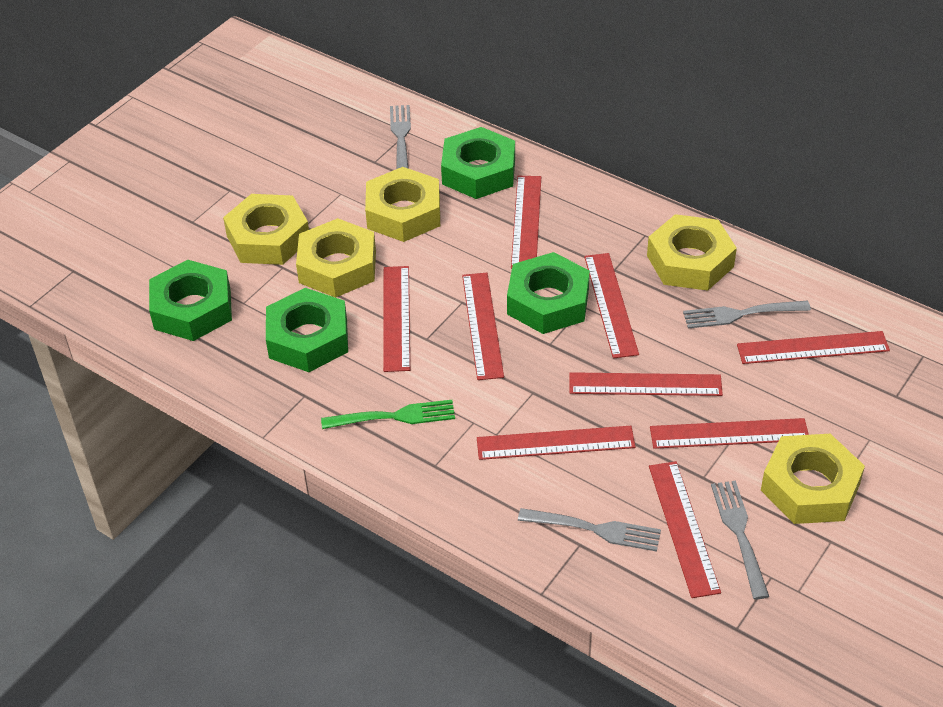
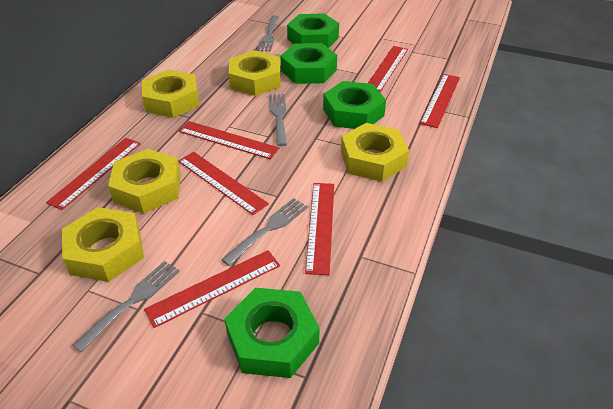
green fork: [321,400,455,429] = 1 -> none = 0
red ruler: [383,266,410,372] [462,273,504,380] [477,426,635,460] [511,176,541,269] [569,372,723,396] [584,253,639,358] [649,461,721,598] [650,418,809,449] [737,331,890,364] = 9 -> [46,138,141,210] [144,250,280,328] [178,152,269,215] [179,121,279,159] [305,183,334,275] [368,46,408,92] [420,74,460,128] = 7

